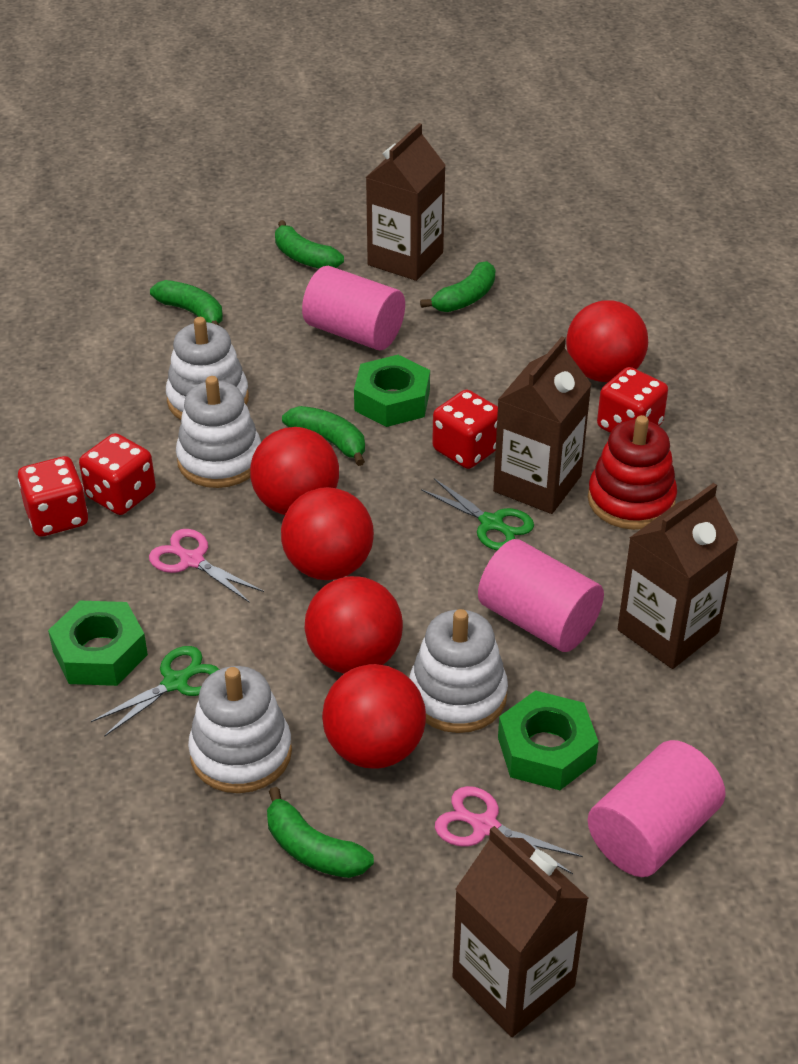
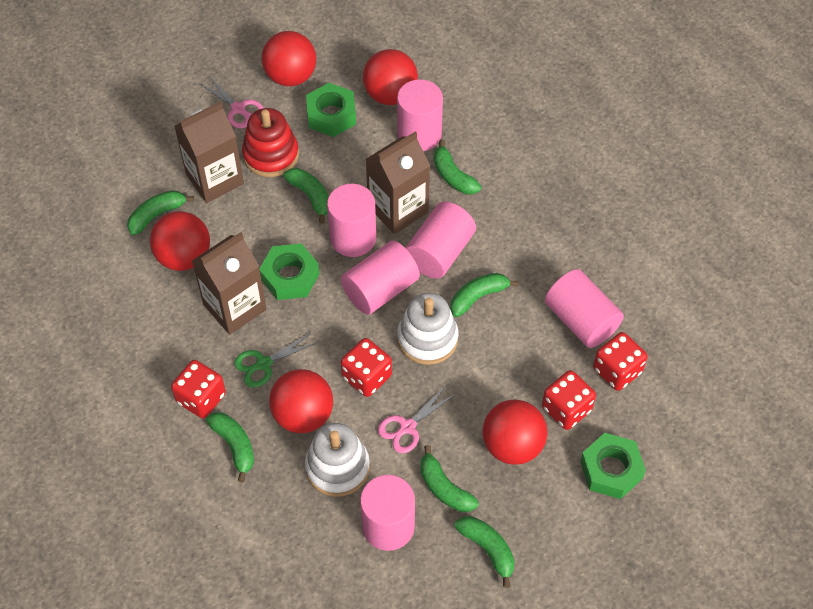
brown carton: [366,123,446,281] [452,826,589,1037] [493,337,592,514] [618,483,739,669] = 4 -> [174,101,244,203] [192,232,266,335] [366,132,430,234] = 3
green banana: [150,280,223,325] [267,787,374,878] [275,220,344,269] [282,406,365,466] [420,261,495,312] = 5 -> [127,190,194,235] [206,412,254,482] [283,168,329,224] [420,445,479,512] [434,140,481,194] [450,273,518,317] [454,516,514,588] = 7
green scissors: [91,646,219,737] [421,478,534,550] = 2 -> [234,332,318,388] = 1
pink cylinder: [302,266,405,350] [478,539,604,652] [588,740,726,877] = 3 -> [327,184,376,257] [341,240,420,315] [360,475,415,551] [397,79,443,151] [405,202,476,279] [545,269,624,348] = 6
white stacking toy: [166,317,249,420] [176,376,261,488] [188,666,292,793] [409,609,508,733] = 4 -> [305,423,370,497] [397,293,458,365] = 2

